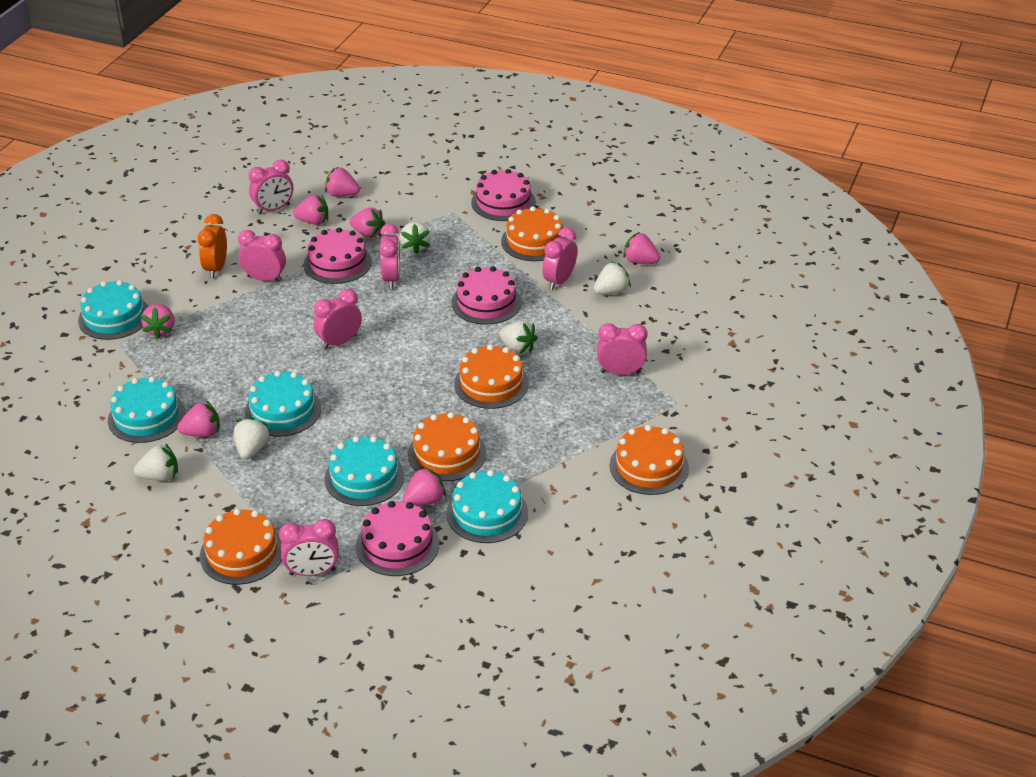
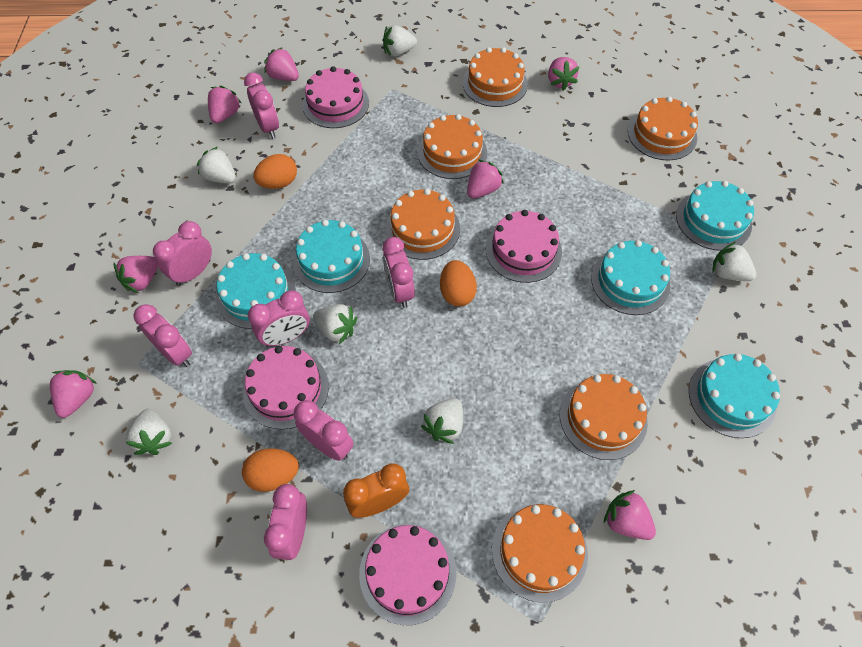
orange cake: [200,509,282,585] [408,412,486,481] [454,344,529,409] [501,206,567,261] [610,425,689,495] = 5 -> [386,189,460,260] [418,114,487,179] [463,47,528,107] [492,504,588,602] [560,374,648,460] [628,97,698,161] = 6
orange egg: none = 0 -> [242,448,299,492] [253,154,297,189] [440,260,477,306] = 3
white strawberry: [134,443,178,481] [233,417,270,459] [400,222,431,254] [499,320,537,354] [594,261,631,294] = 5 -> [126,409,172,455] [197,147,236,184] [313,304,357,344] [383,25,417,57] [421,398,463,444] [712,242,756,281] = 6

